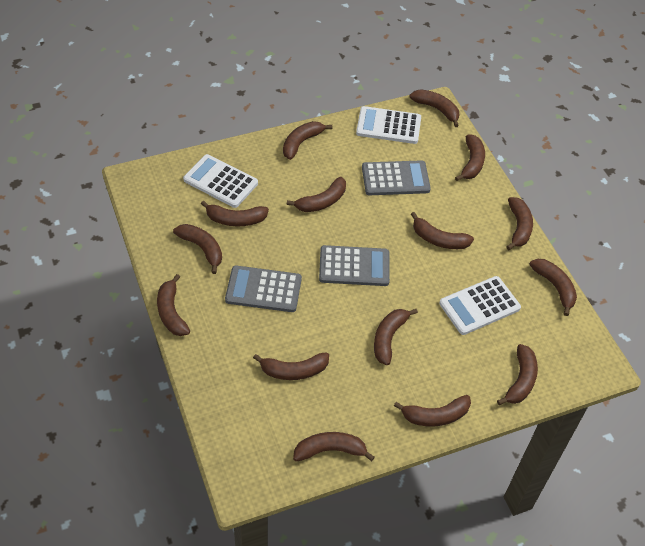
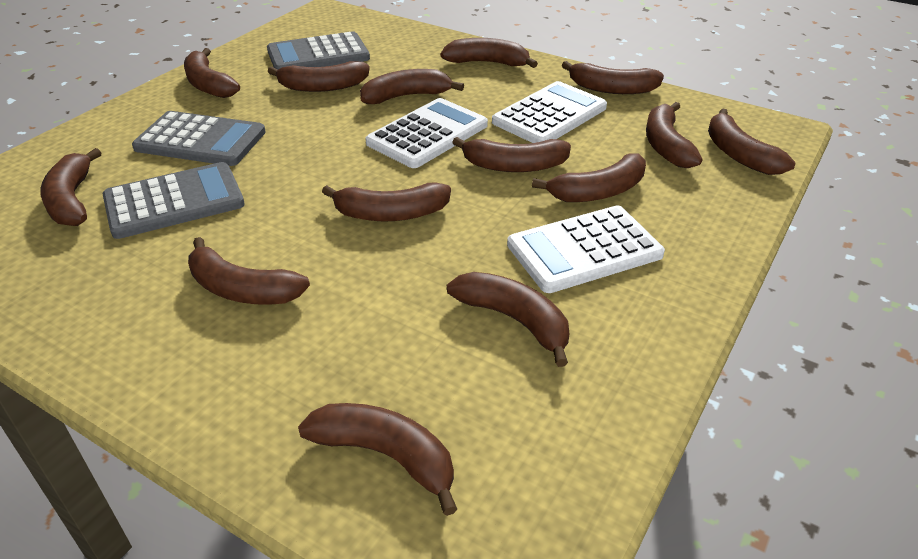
brown banana: [157,274,190,336] [173,224,222,274] [201,200,269,226] [253,352,329,380] [283,121,332,160] [287,177,346,212] [293,432,375,461] [374,309,418,365] [394,395,471,427] [409,89,459,127] [411,212,474,249] [455,134,485,181] [497,344,538,405] [507,197,533,250] [529,259,577,316] = 15 -> [40,148,101,226] [184,48,240,98] [188,237,310,305] [268,61,370,92] [298,403,457,516] [322,182,451,221] [360,69,464,104] [441,38,538,68] [447,272,569,367] [452,137,571,172] [532,153,646,202] [562,61,664,94] [646,102,702,168] [708,108,795,175] = 14

